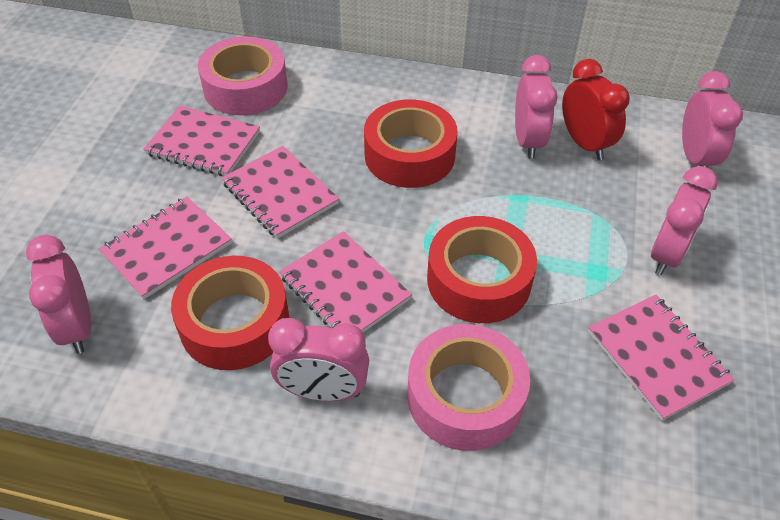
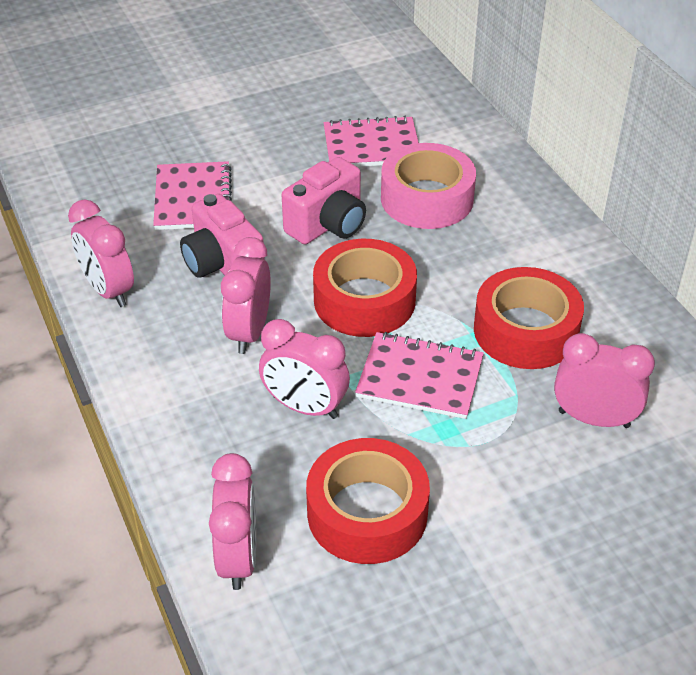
pink camera: none = 0 -> [180,194,265,278] [282,157,366,244] = 2
pink notebook: [98,196,232,299] [143,106,260,176] [222,146,339,239] [279,231,412,332] [588,295,735,421] = 5 -> [153,161,232,230] [324,116,419,167] [355,332,484,419] = 3
pink tape: [198,36,288,115] [408,324,530,451] = 2 -> [381,143,476,229] = 1
red clock: [562,59,630,160] = 1 -> none = 0

